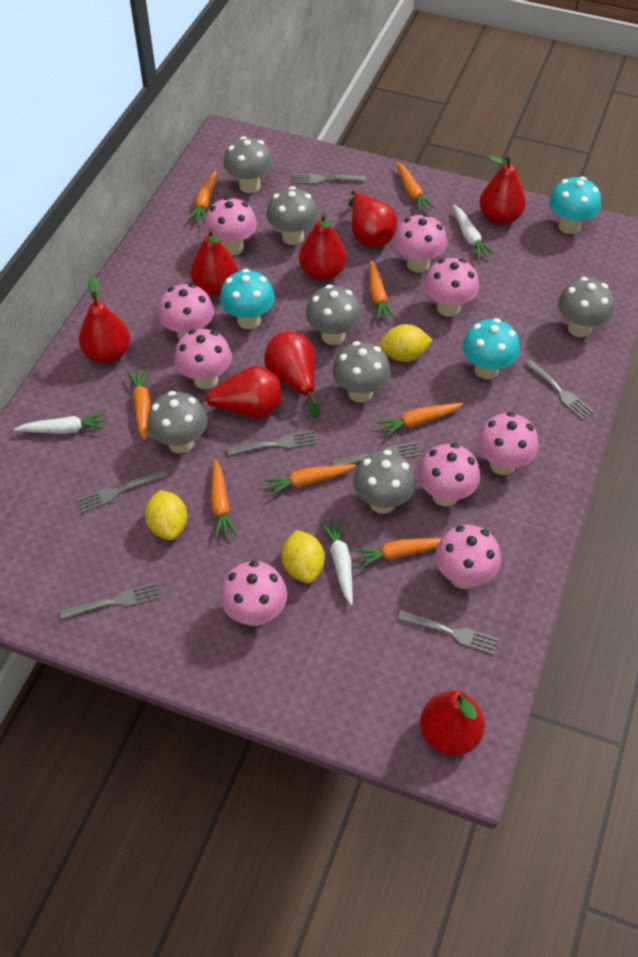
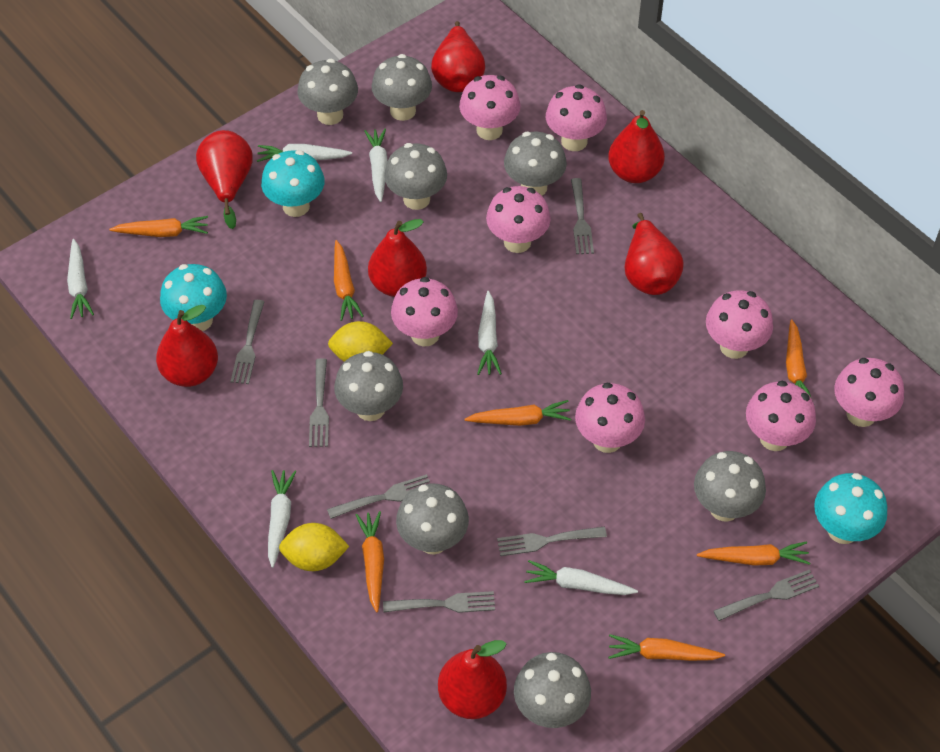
grey mushroom: [147,391,207,453] [223,136,273,193] [267,186,318,245] [306,285,362,345] [333,341,391,403] [353,450,416,514] [558,277,614,337] = 7 -> [297,59,358,125] [334,351,403,421] [371,54,432,121] [384,143,447,210] [396,484,469,555] [504,132,567,195] [514,652,591,728] [694,451,766,522] = 8
orange carrot: [127,369,150,440] [187,171,217,223] [211,459,237,539] [263,464,356,497] [354,538,442,569] [370,260,396,321] [377,403,463,437] [396,162,435,212] = 8 -> [109,216,208,237] [334,240,364,321] [355,511,384,612] [464,400,571,426] [608,634,725,661] [697,541,810,566] [786,319,813,401] = 7
pink mushroom: [158,284,214,340] [174,329,232,389] [205,197,257,255] [220,561,287,626] [394,214,447,273] [418,443,480,507] [424,258,479,317] [435,525,501,589] [477,412,538,475] = 9 -> [391,277,458,347] [459,75,520,140] [486,186,551,253] [546,84,607,151] [575,383,645,453] [706,290,773,359] [746,381,816,451] [834,358,904,427] = 8
red pear: [79,276,130,364] [190,229,239,296] [198,366,281,419] [264,331,320,418] [299,213,347,281] [348,191,397,247] [420,691,485,756] [479,155,526,225] = 8 -> [156,305,218,387] [196,130,253,229] [368,219,427,297] [431,21,485,92] [438,640,507,719] [608,110,665,183] [625,213,684,295] = 7
white carrot: [14,412,106,434] [320,519,353,605] [453,205,495,259] = 3 -> [67,239,94,319] [257,144,352,162] [268,470,296,568] [364,129,388,202] [477,291,502,375] [524,560,638,595] = 6
yellow lemon: [145,490,187,540] [282,530,325,583] [379,324,433,362] = 3 -> [279,523,349,571] [328,321,393,362] = 2

